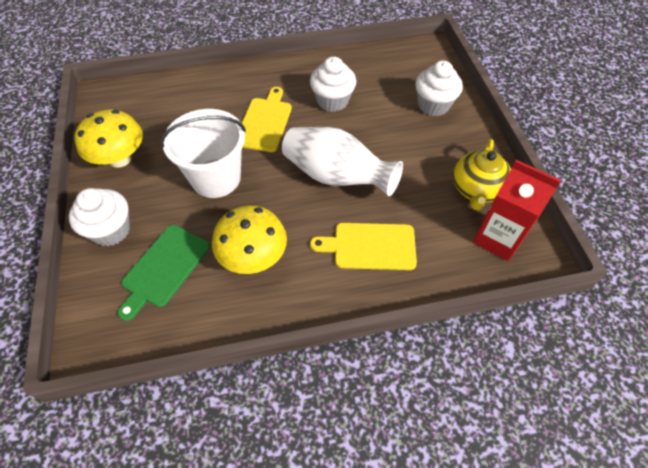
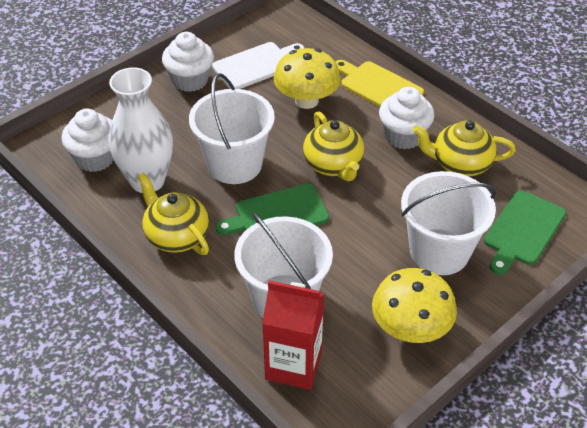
green cutting board: [118,225,210,321] = 1 -> [216,184,329,235] [484,190,566,275] = 2
white bucket: [160,109,246,198] = 1 -> [189,73,275,184] [234,212,333,318] [401,171,496,275] = 3
white cutting board: none = 0 -> [212,42,304,89] = 1
yellow cutting board: [242,87,292,152] [310,223,417,270] = 2 -> [335,60,424,107] = 1
yellow teapot: [453,139,511,211] = 1 -> [137,173,209,255] [303,112,364,182] [413,120,516,176] = 3

